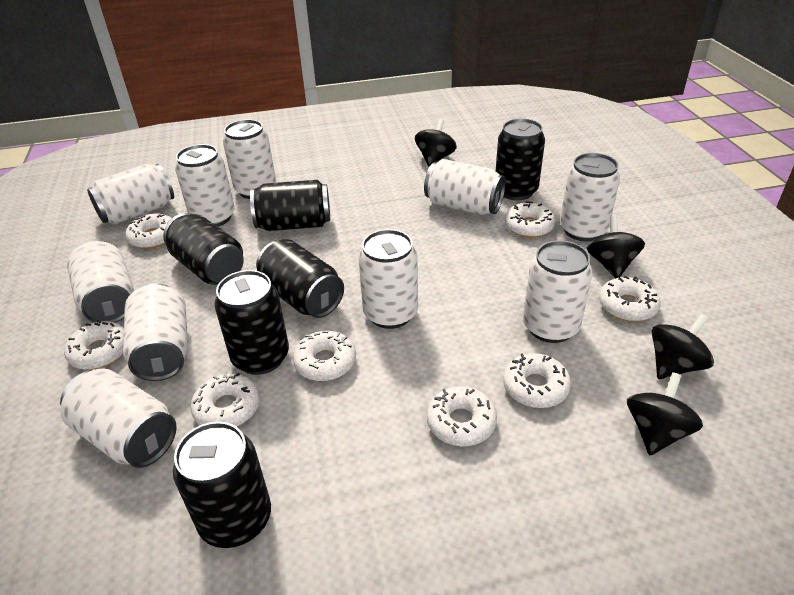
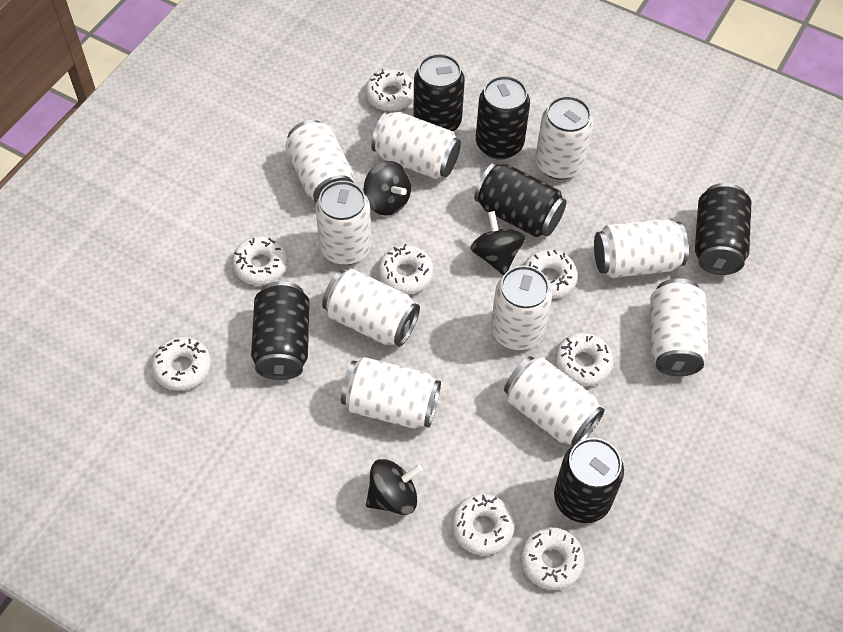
black spinning top: [415,119,457,167] [587,216,645,278] [627,372,703,455] [652,314,714,379] = 4 -> [364,161,411,215] [366,459,423,515] [470,211,525,275] = 3

